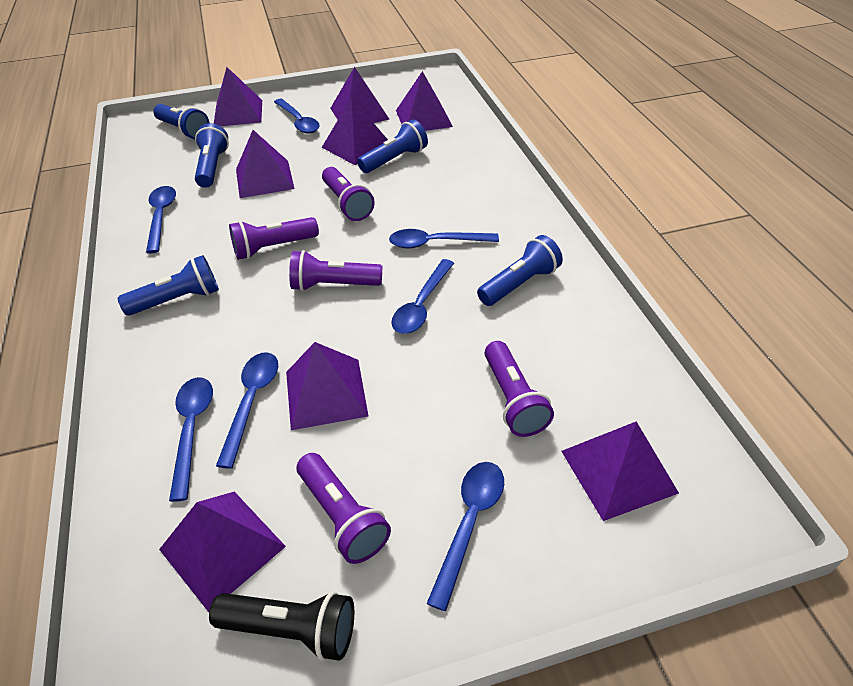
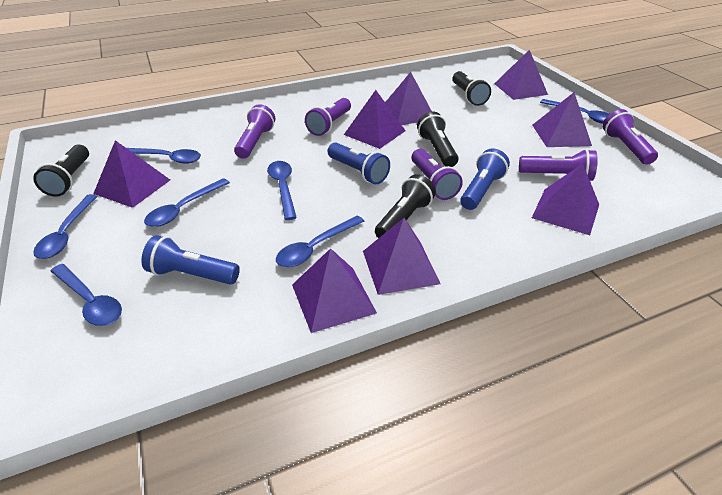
black flashlight: [209,591,354,661] = 1 -> [33,145,89,197] [375,174,436,238] [417,112,459,167] [453,71,491,106] = 4
blue flashlight: [118,255,219,316] [153,104,210,139] [195,123,229,188] [357,119,428,173] [477,235,563,306] = 5 -> [142,235,240,285] [327,143,390,184] [460,149,510,210] = 3

